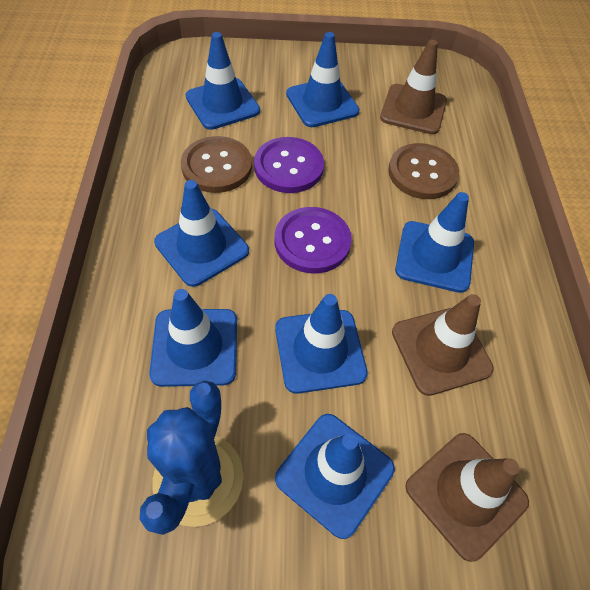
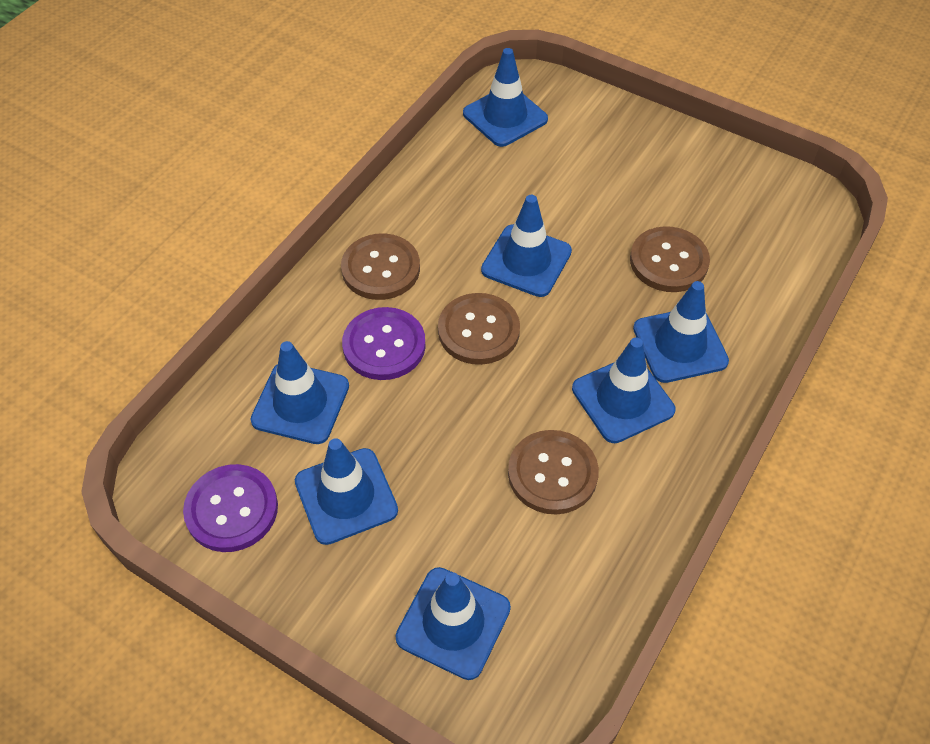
blue cactus: [140,381,244,535] = 1 -> none = 0
brown button: [181,136,252,193] [388,143,459,199] = 2 -> [341,233,420,300] [438,293,520,365] [508,430,599,515] [630,226,710,292] = 4
brown traffic cone: [380,40,447,134] [392,294,494,396] [406,433,529,562] = 3 -> none = 0

